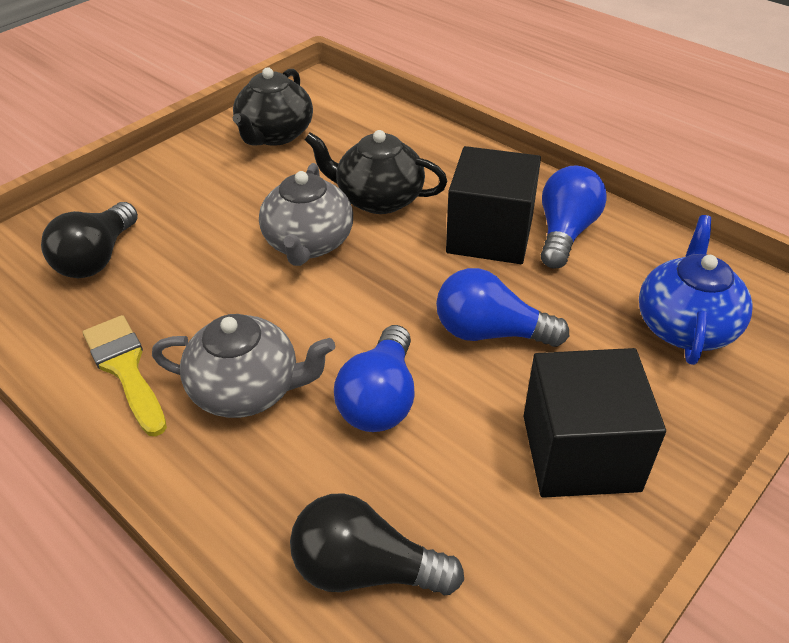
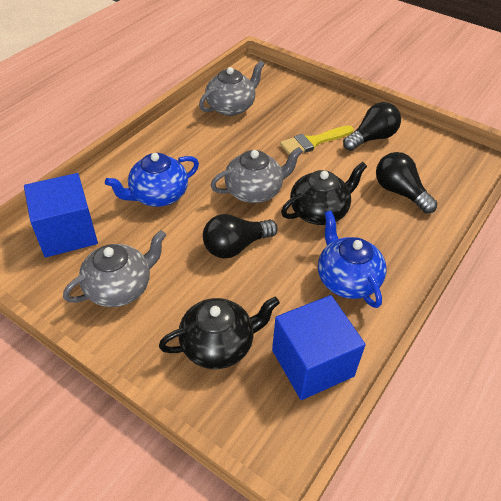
black cube: [446,146,541,264] [523,348,666,498] = 2 -> none = 0
black light bulb: [41,202,138,278] [290,493,464,595] = 2 -> [203,214,278,258] [343,102,401,151] [376,152,437,214] = 3
blue cube: none = 0 -> [24,173,98,257] [272,295,366,400] = 2
blue light bulb: [334,325,415,432] [436,268,569,347] [541,166,607,268] = 3 -> none = 0
blue teapot: [639,215,753,365] = 1 -> [105,153,199,207] [318,210,386,308] = 2
grey teapot: [152,314,335,418] [259,163,353,266] = 2 -> [63,230,166,307] [199,60,265,116] [211,147,303,203] = 3

